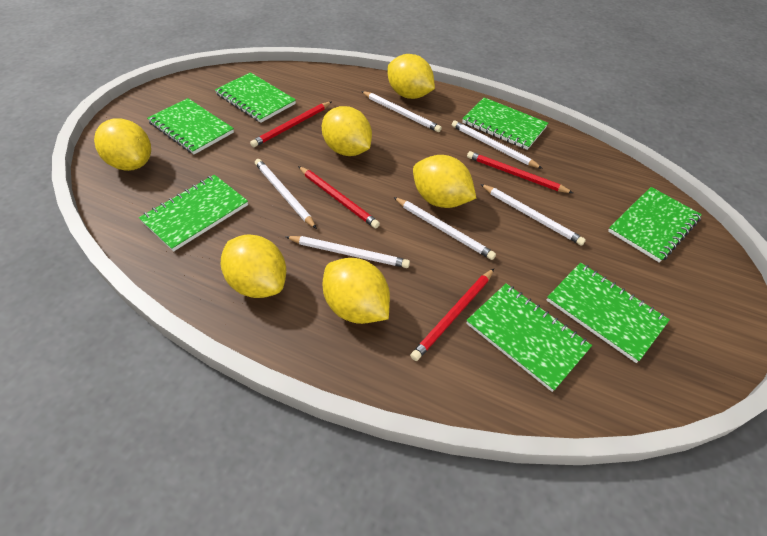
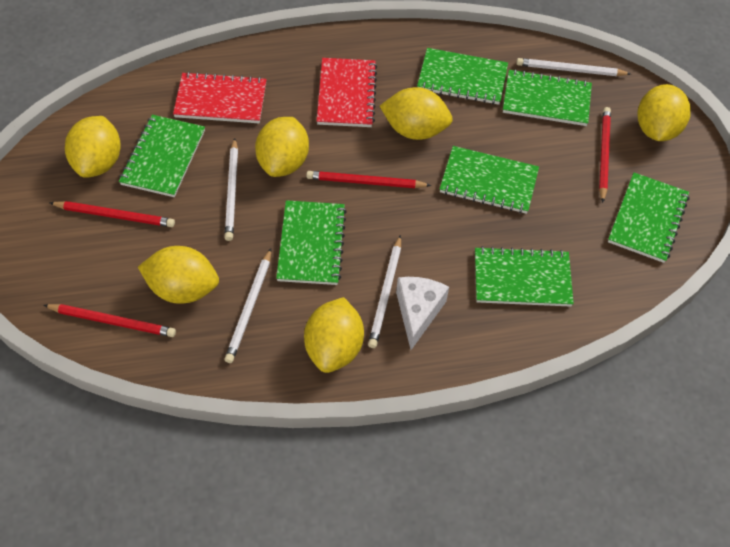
red notebook: none = 0 -> [173,72,267,123] [317,58,377,127] = 2
white cheese: none = 0 -> [396,277,449,350] = 1
white pencil: [255,159,317,229] [286,236,410,268] [361,91,442,132] [394,197,496,260] [452,120,543,169] [480,184,586,246] = 6 -> [224,138,238,241] [224,249,271,363] [368,235,401,348] [516,58,631,76] = 4

